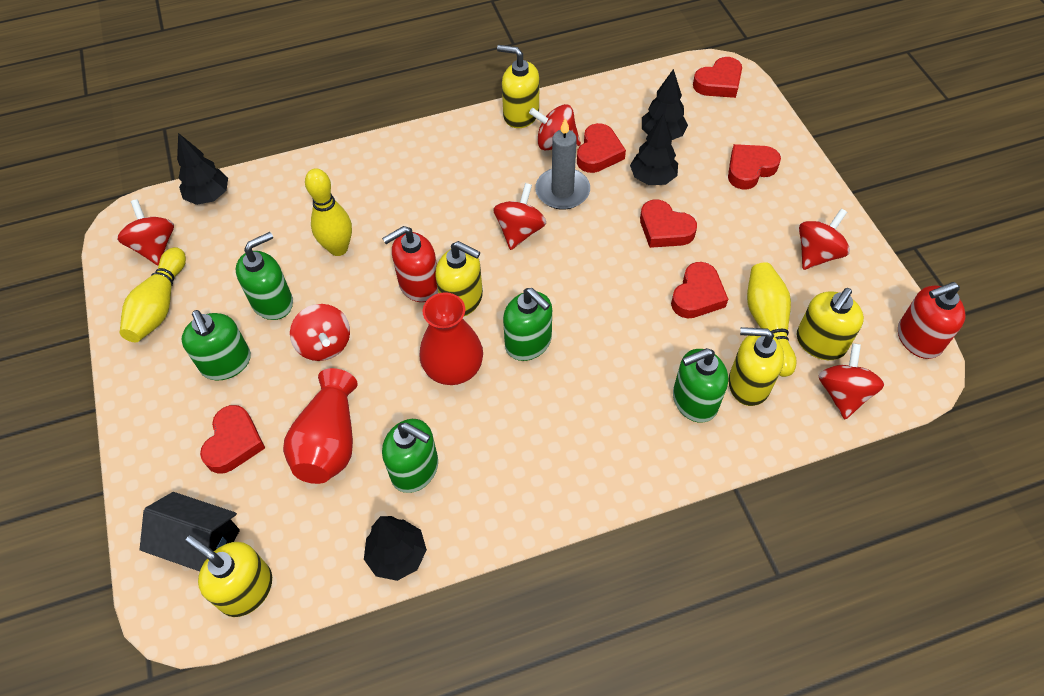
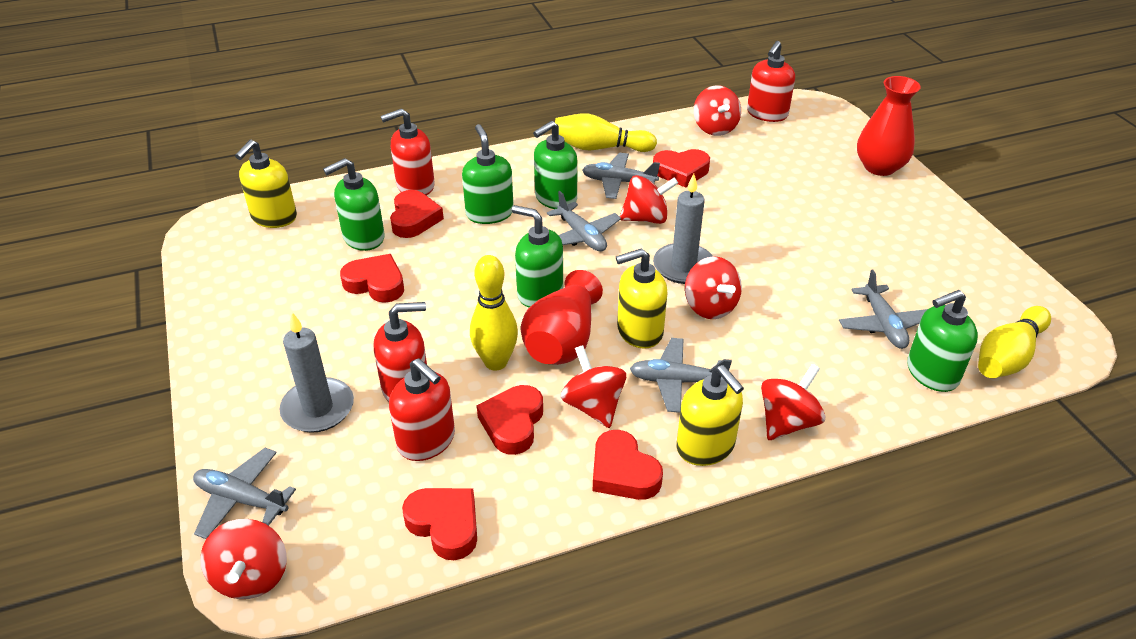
black house: [140,492,240,571] = 1 -> none = 0
black tree: [177,133,228,205] [364,516,427,581] [630,113,678,185] [642,69,688,140] = 4 -> none = 0
grey candle: [535,118,590,210] = 1 -> [279,312,354,433] [653,174,712,284] = 2
grey plane: none = 0 -> [193,448,296,539] [547,191,621,251] [582,153,660,199] [630,338,732,413] [839,269,927,349] = 5
red soap dispenser: [382,226,438,302] [898,282,966,359] = 2 -> [374,302,427,402] [381,108,435,195] [389,358,455,461] [747,41,795,122] = 4
yellow soap dispenser: [185,535,272,617] [435,241,483,316] [497,45,539,128] [728,327,784,406] [797,288,864,360] = 5 -> [235,140,297,228] [616,248,668,349] [676,365,744,466] = 3

